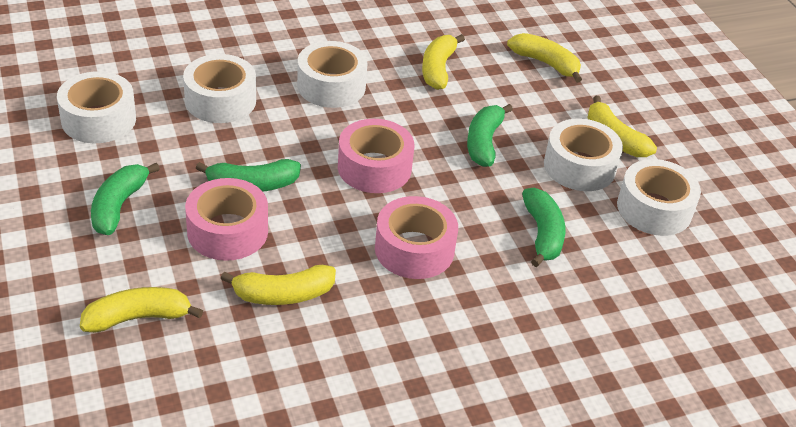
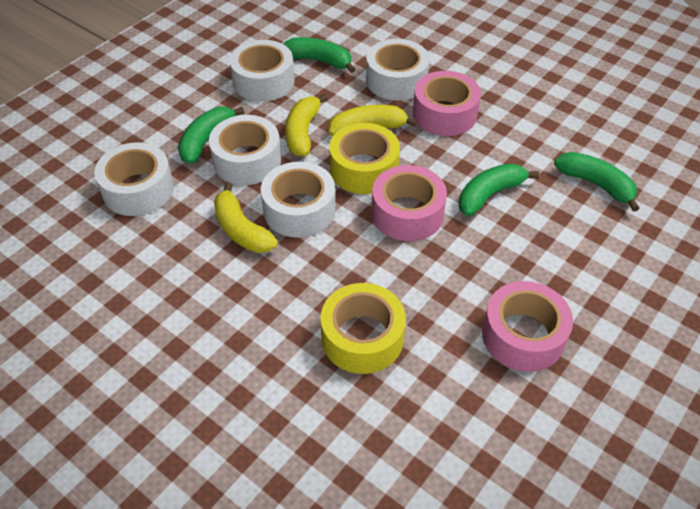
yellow banana: [80,287,203,333] [221,265,336,305] [422,34,465,90] [507,33,582,83] [588,96,657,157] = 5 -> [214,182,278,253] [285,93,328,157] [329,105,417,136] = 3
yellow tape: none = 0 -> [320,283,406,374] [329,123,400,194] = 2

